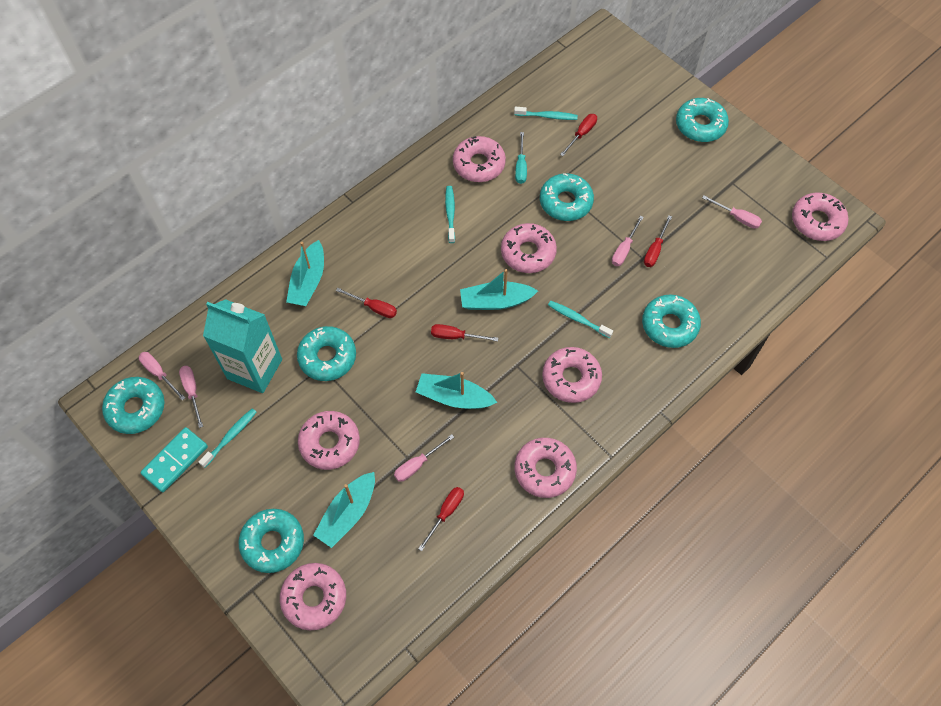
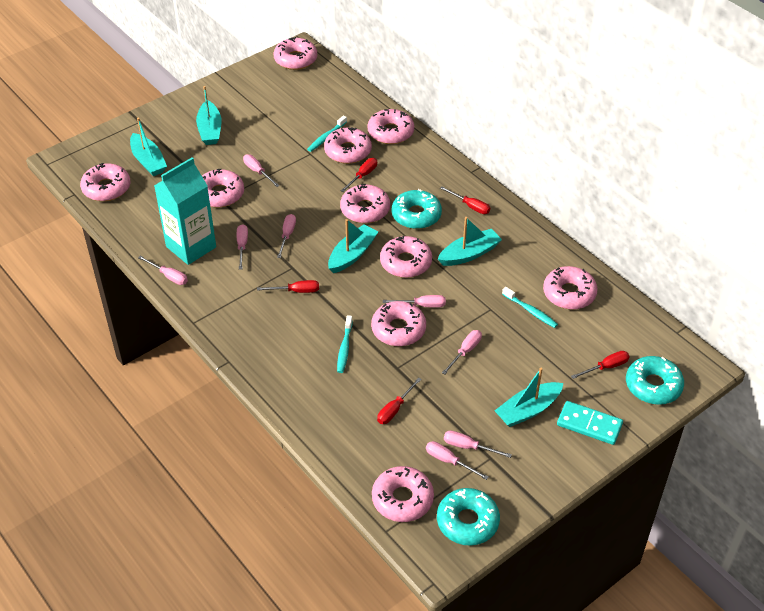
pink donut: [280,563,346,630] [298,411,360,470] [453,136,506,182] [501,223,557,273] [515,438,577,498] [542,347,602,403] [792,193,849,241] = 7 -> [80,163,130,201] [202,169,244,208] [274,37,317,70] [324,127,372,164] [340,184,390,223] [368,109,414,144] [371,301,426,346] [372,466,434,522] [380,236,432,278] [543,266,598,310] = 10
pink screwdriver: [139,352,185,401] [179,366,203,428] [394,434,454,482] [612,216,644,266] [702,195,762,229] = 5 -> [138,256,188,285] [237,224,248,270] [243,154,280,187] [277,214,296,258] [383,295,446,308] [426,441,489,480] [442,330,482,374] [444,431,512,458] = 8
turquoise boat: [286,240,324,306] [313,472,375,548] [416,372,497,409] [460,269,538,310] = 4 -> [130,117,167,176] [196,86,221,145] [328,219,378,273] [438,217,502,266] [495,368,563,427] = 5
turquoise donut: [102,377,164,434] [239,509,304,573] [297,326,356,381] [540,173,594,221] [642,295,701,348] [676,98,729,142] = 6 -> [392,189,442,229] [437,488,500,546] [626,356,684,405] = 3
turquoise screwdriver: [515,132,527,184] = 1 -> none = 0
turquoise toothbrush: [199,408,256,468] [445,186,455,243] [514,107,578,120] [548,301,613,338] = 4 -> [307,115,347,152] [337,315,353,373] [502,287,558,328] = 3

